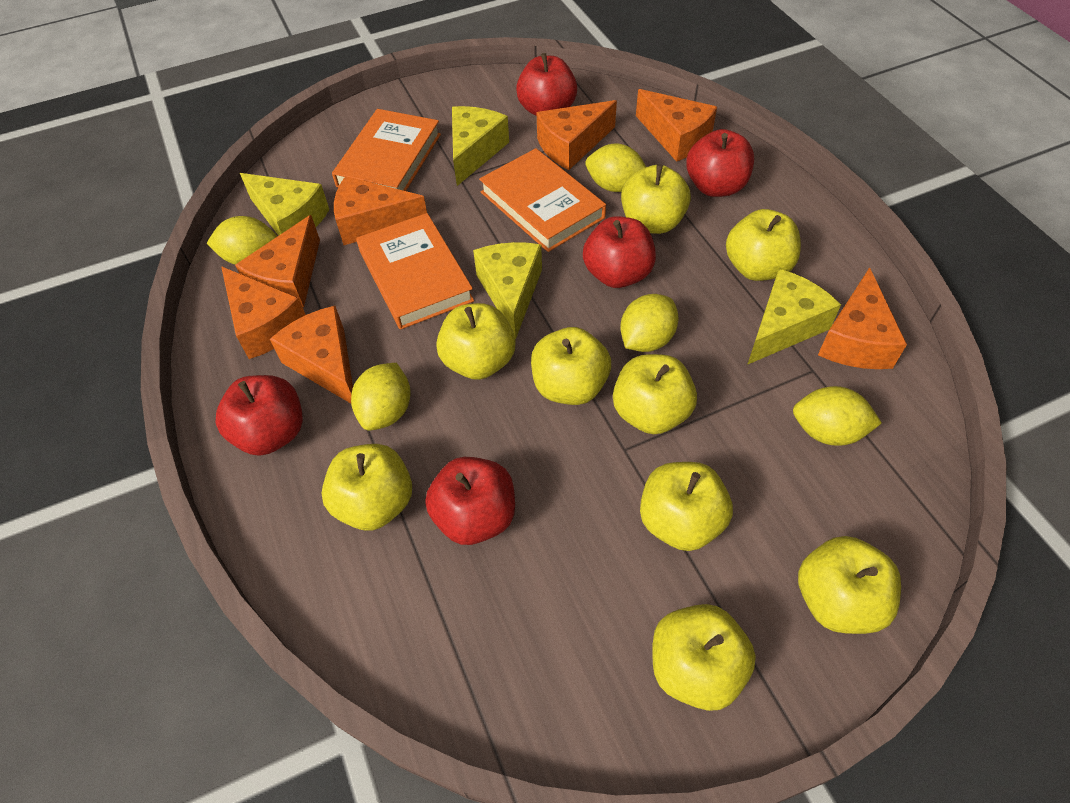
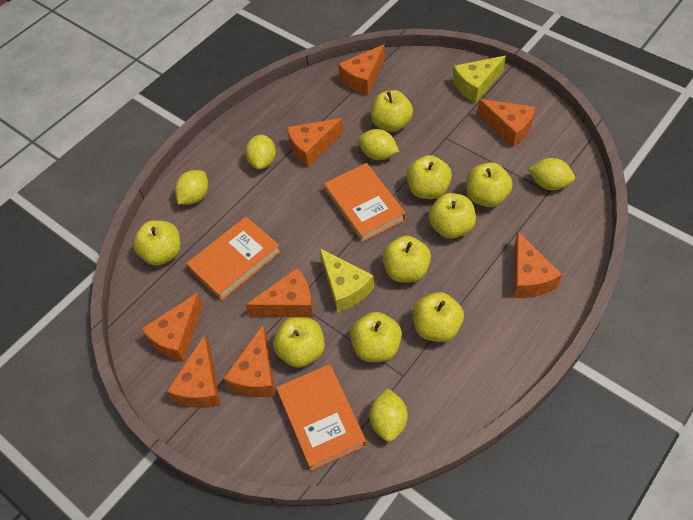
orange cheese: [221,266,306,359] [235,215,320,307] [270,306,353,403] [334,176,427,245] [536,100,617,170] [636,89,717,162] [818,267,907,369] = 7 -> [141,293,203,362] [167,335,221,408] [223,325,276,397] [246,268,313,317] [287,118,344,167] [338,44,385,95] [477,99,536,147] [514,232,562,298] = 8
red apple: [215,375,303,456] [425,457,515,545] [516,53,577,116] [583,216,656,288] [686,129,754,197] = 5 -> none = 0
yellow cheese: [240,173,329,236] [452,106,509,186] [473,242,542,339] [747,269,841,365] = 4 -> [320,248,374,312] [453,56,506,103] = 2

